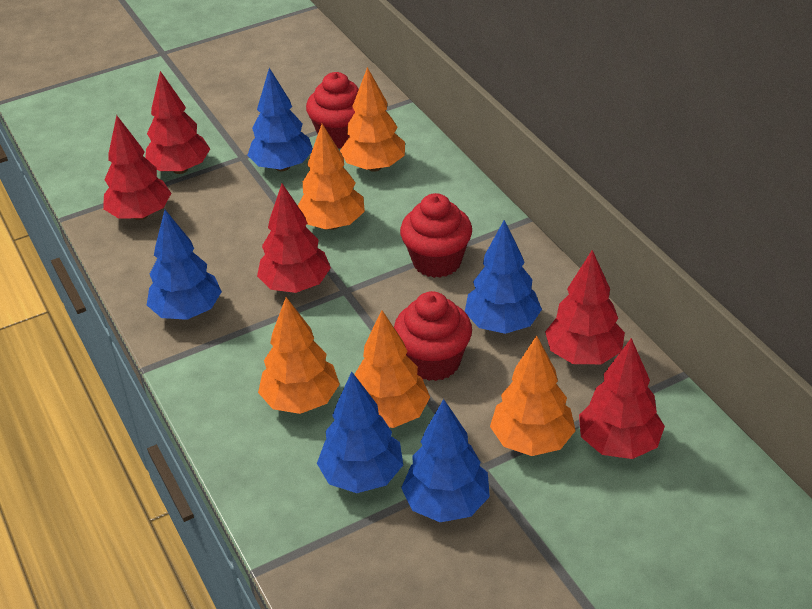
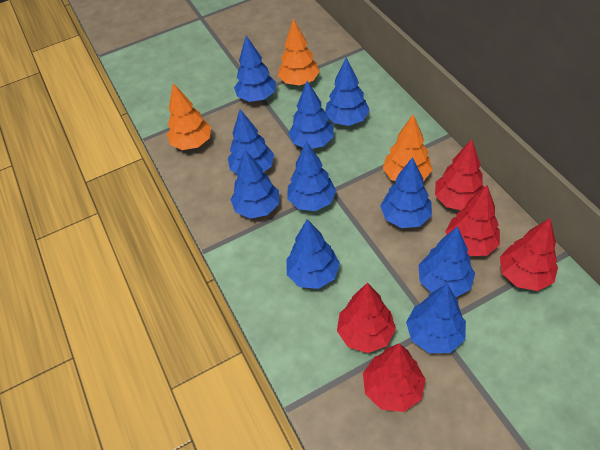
blue tree: [147,210,222,320] [247,68,313,171] [317,372,403,493] [401,399,490,522] [465,220,542,334] = 5 -> [228,109,274,173] [231,149,279,219] [234,36,276,102] [286,219,340,289] [287,141,336,211] [288,81,334,148] [325,58,370,126] [380,157,432,228] [406,284,466,353] [418,226,475,297] = 10
orange tree: [258,297,340,414] [298,124,365,230] [340,67,405,172] [355,310,430,428] [490,335,576,456] = 5 -> [167,83,211,150] [278,19,320,85] [383,115,432,181] = 3
red cupcake: [306,72,359,149] [394,291,472,381] [400,193,472,278] = 3 -> none = 0

